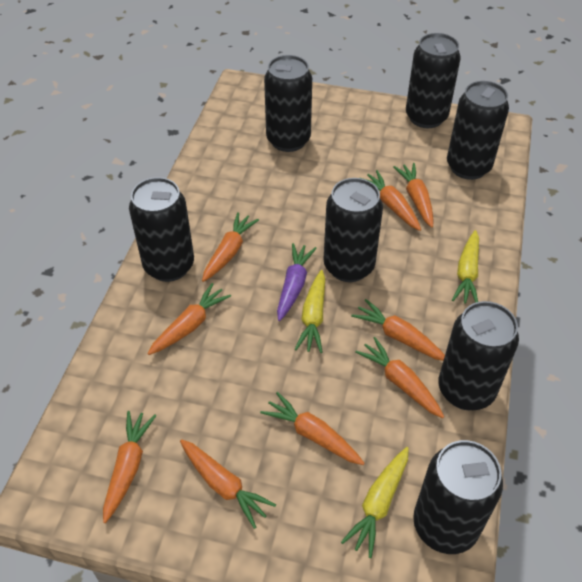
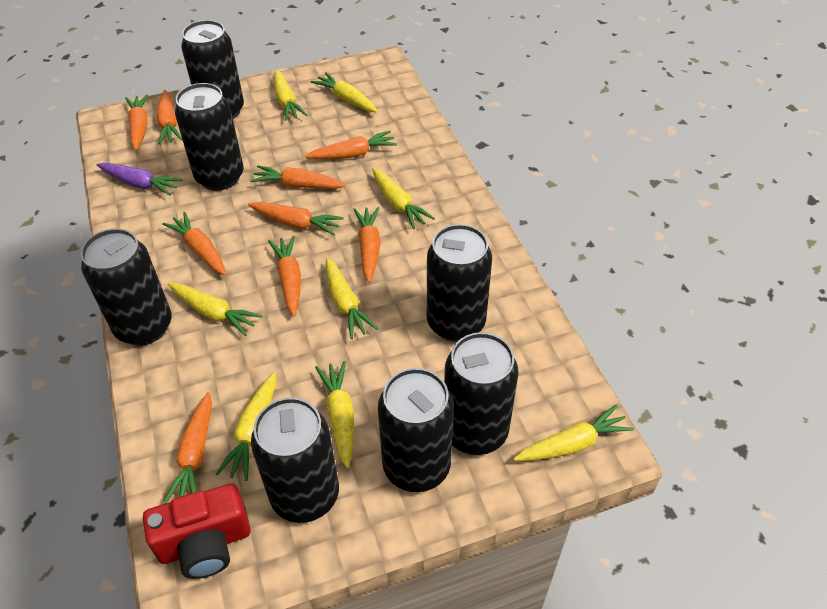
red camera: none = 0 -> [143,483,251,579] = 1
yellow carrot: [294,270,325,353] [341,447,409,558] [452,230,479,304] = 3 -> [168,283,263,336] [216,372,276,481] [274,70,307,121] [311,72,378,112] [315,361,354,468] [326,258,378,339] [372,168,435,229] [513,404,634,461] = 8

